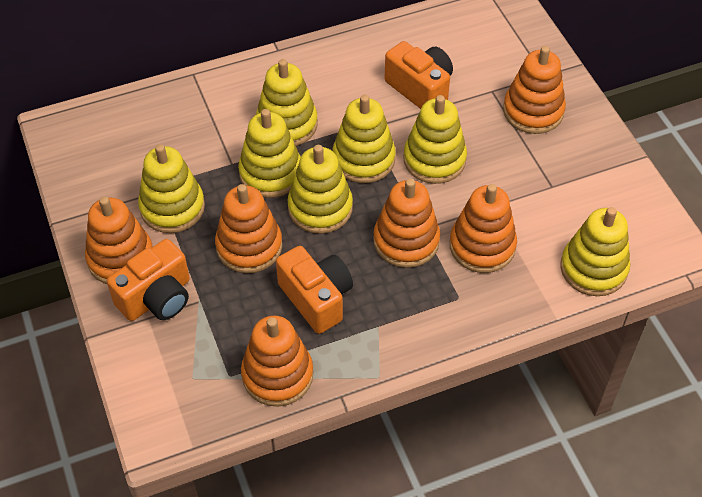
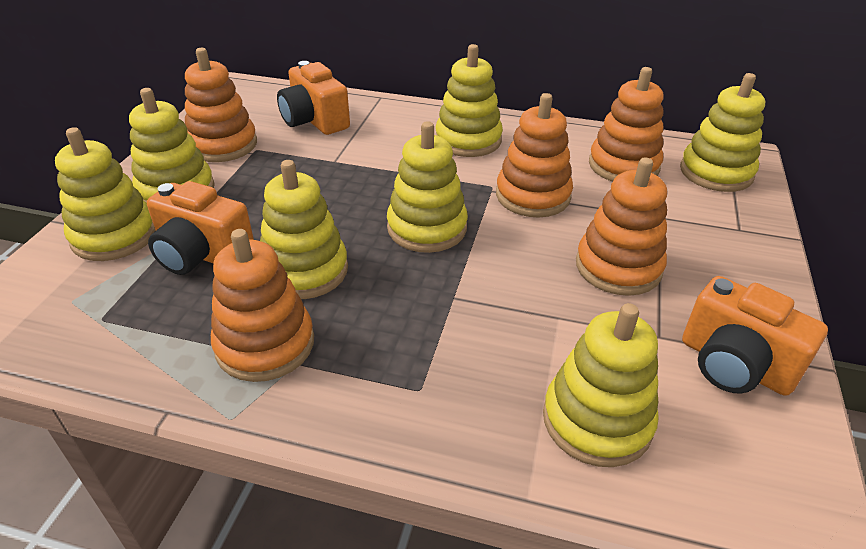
orange stacking toy: [85,197,153,284] [215,184,282,273] [241,316,314,406] [373,179,440,268] [449,184,517,273] [503,46,566,134] = 6 -> [185,48,257,162] [211,229,314,382] [496,93,573,217] [576,158,667,296] [589,67,663,181] = 5

